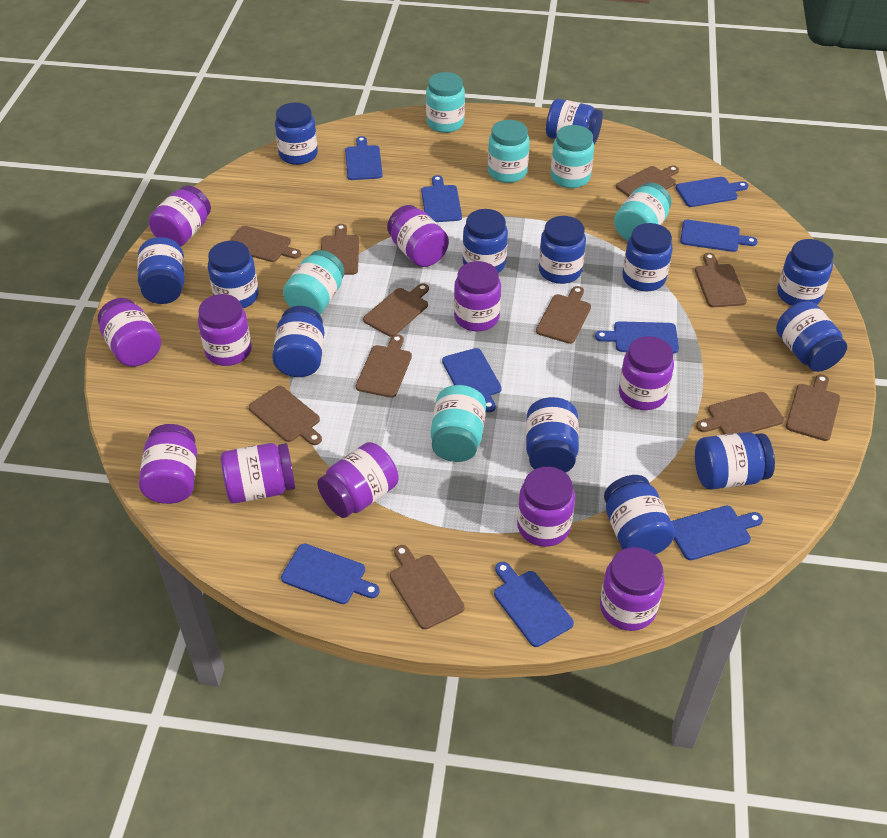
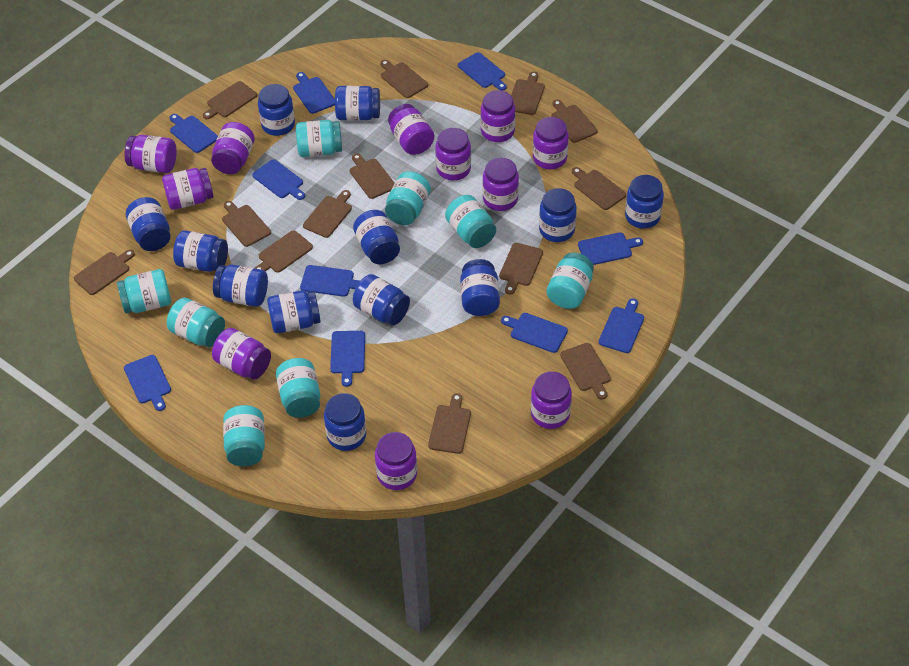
blue cutting board: [281,544,380,604] [345,136,383,180] [421,175,462,222] [442,348,502,412] [494,562,574,647] [595,321,679,354] [671,506,763,560] [676,177,749,207] [680,220,758,252] = 9 -> [124,355,171,411] [170,114,218,153] [252,159,305,200] [293,72,335,114] [300,265,360,297] [330,331,365,387] [458,52,507,91] [501,313,568,353] [578,232,643,265] [599,298,644,353] = 10
blue jar: [137,237,185,304] [208,241,259,308] [272,306,324,377] [275,102,318,165] [463,209,508,273] [526,397,579,473] [539,216,586,284] [546,99,603,144] [604,475,675,555] [623,223,673,291] [695,432,775,489] [776,301,847,372] [777,239,834,306] = 13 -> [126,197,171,251] [173,230,228,272] [213,265,268,307] [258,84,295,136] [267,290,320,333] [324,393,366,451] [335,86,380,121] [353,210,400,264] [353,274,410,325] [460,259,500,316] [539,188,577,242] [625,175,664,229] = 12
brown cutting board: [229,226,301,262] [249,386,322,445] [321,224,359,275] [356,334,412,398] [363,283,429,337] [390,545,465,629] [536,286,591,344] [616,165,679,197] [695,253,747,307] [696,392,784,435] [786,374,840,441] = 11 -> [74,250,135,295] [203,81,257,119] [222,201,271,247] [255,230,313,273] [303,190,352,238] [350,154,394,199] [380,60,428,98] [428,393,471,454] [499,243,543,295] [511,72,545,115] [551,100,598,143] [560,343,611,400] [572,167,626,210] = 13
turquoise jar: [283,250,344,314] [426,72,465,133] [431,385,486,462] [488,120,530,183] [551,125,594,188] [614,183,671,241] = 6 -> [117,269,171,313] [167,298,225,347] [223,405,265,466] [276,358,320,418] [296,120,342,157] [385,171,431,225] [445,195,496,248] [546,252,594,309] = 8

